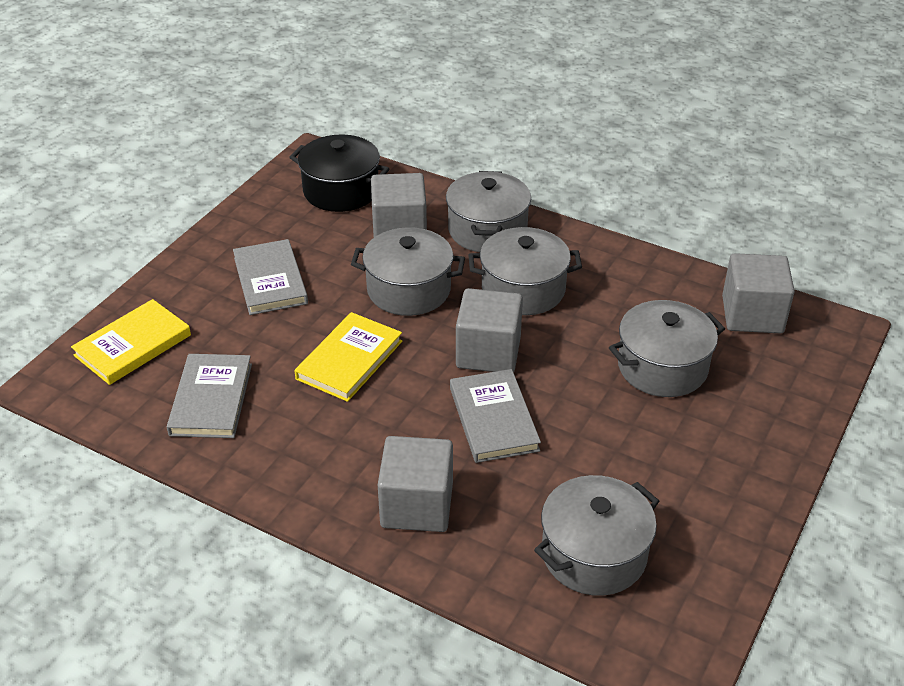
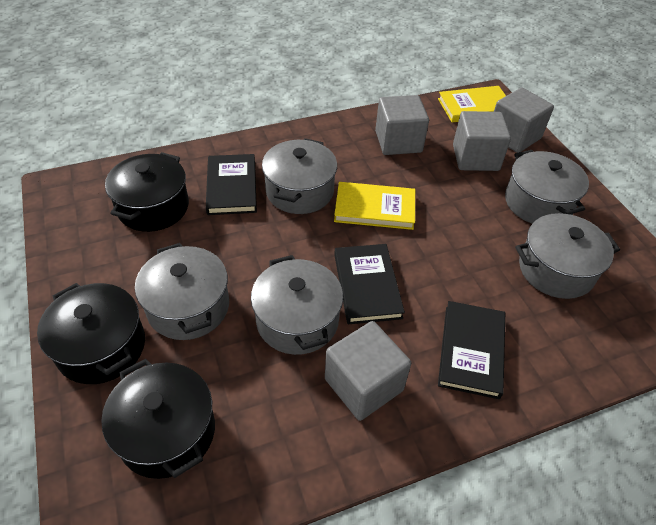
black book: none = 0 -> [206,154,257,215] [334,244,405,324] [438,301,505,399] = 3
black pot: [289,134,389,212] = 1 -> [37,283,145,384] [101,359,215,479] [105,152,189,232] = 3
grey book: [167,354,252,438] [233,239,308,315] [450,369,541,463] = 3 -> none = 0

